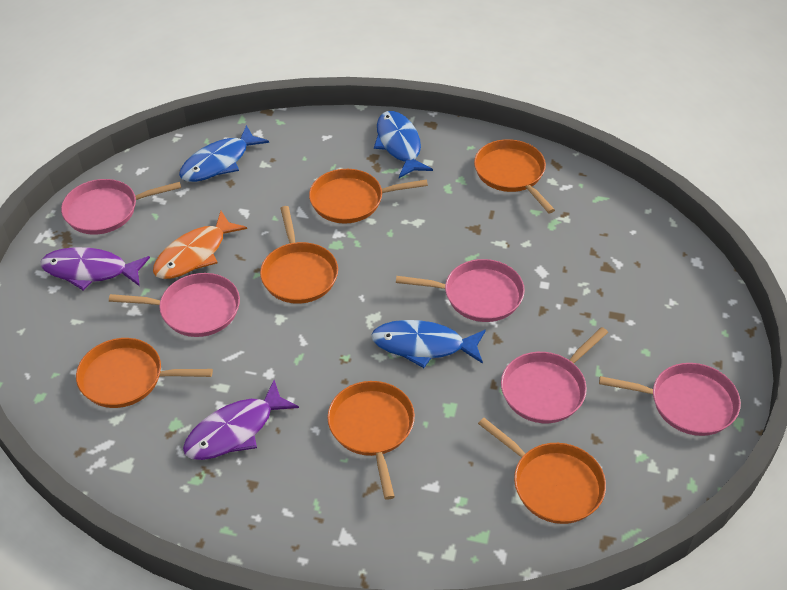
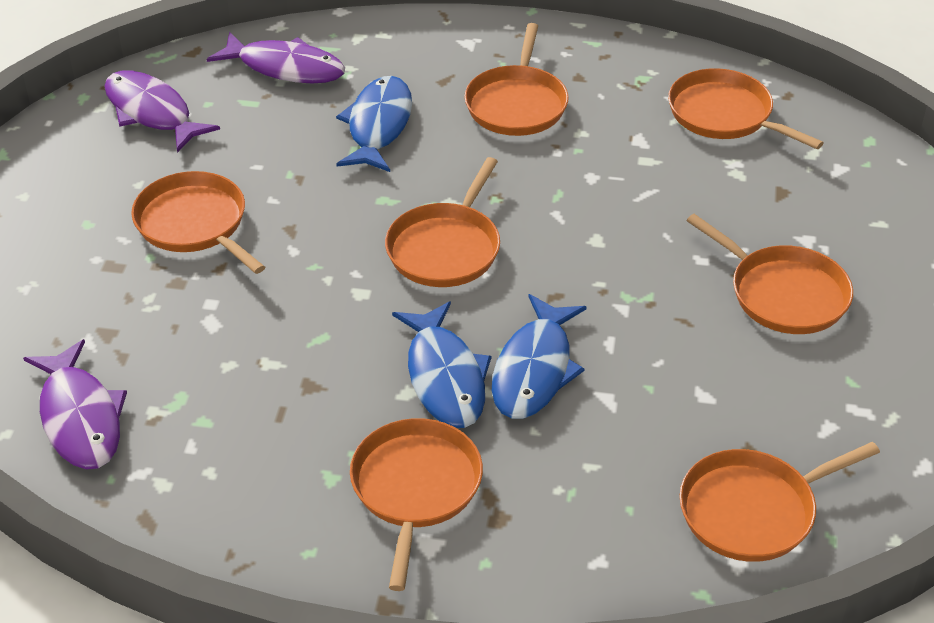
orange fish: [153,211,247,279] = 1 -> none = 0
orange pan: [76,338,213,408] [260,206,338,304] [309,169,428,223] [328,381,415,500] [474,139,555,213] [478,418,606,524] = 6 -> [131,171,265,274] [350,418,483,591] [385,157,500,287] [464,23,569,136] [668,68,824,149] [679,442,880,562] [686,214,853,334] = 7
pink pan: [61,179,181,235] [109,273,240,337] [396,259,525,322] [501,327,608,423] [599,363,741,436] = 5 -> none = 0
purple fish: [40,247,150,290] [183,380,299,460] = 2 -> [23,339,127,470] [104,71,220,153] [207,32,345,83] = 3

